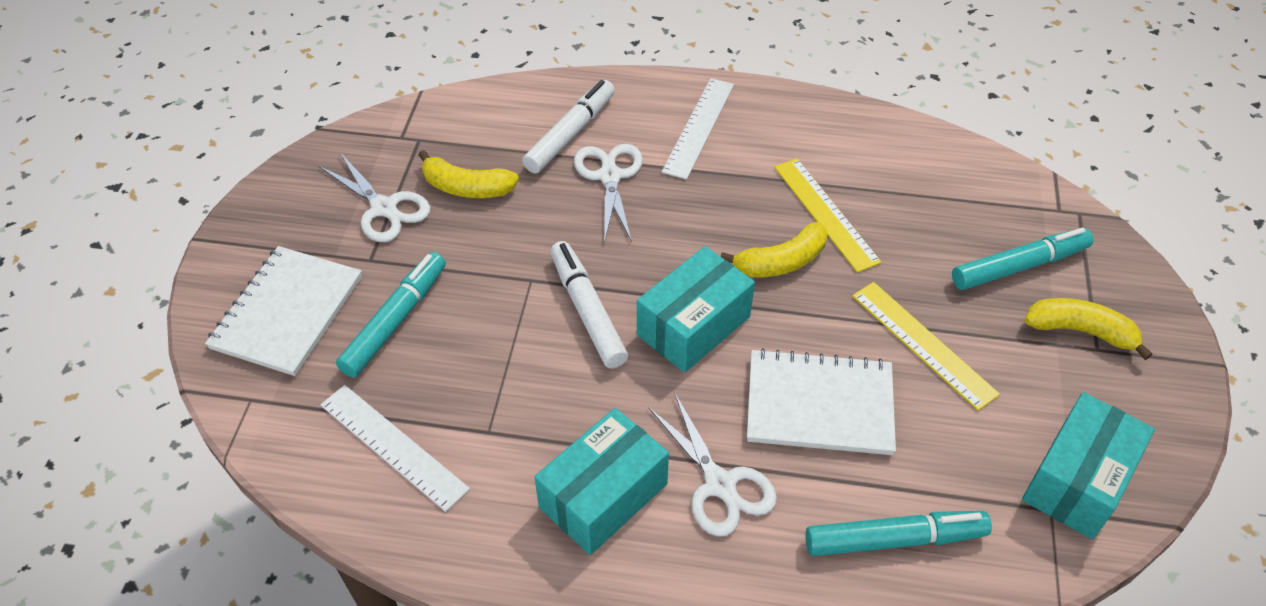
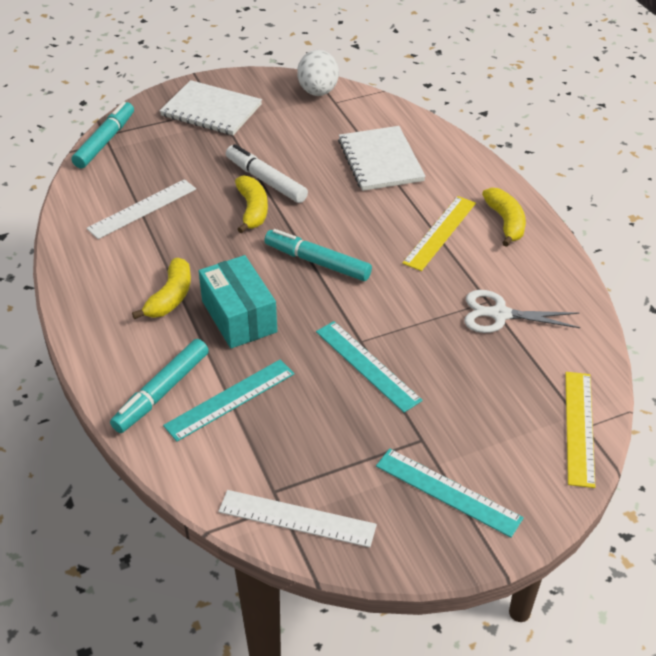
turquoise box: [534,408,669,555] [637,246,755,373] [1022,392,1155,539] = 3 -> [199,255,277,348] = 1
turquoise ruler: none = 0 -> [163,359,295,442] [316,321,423,413] [376,448,524,538] = 3
white egg: none = 0 -> [297,50,339,96] = 1
white marker: [522,80,615,173] [550,241,628,368] = 2 -> [226,144,308,203] = 1
white scissors: [319,153,430,242] [574,144,643,243] [648,394,777,536] = 3 -> [464,290,580,333] = 1

